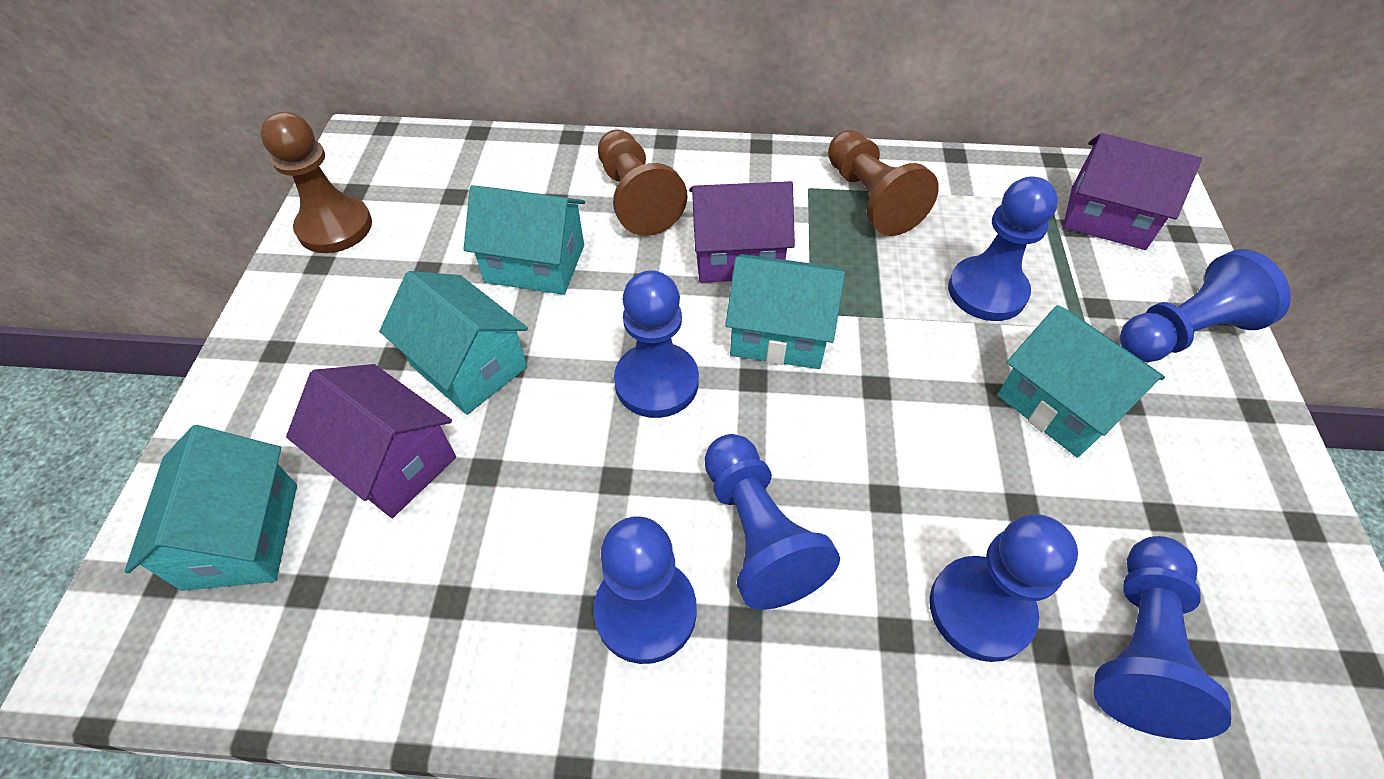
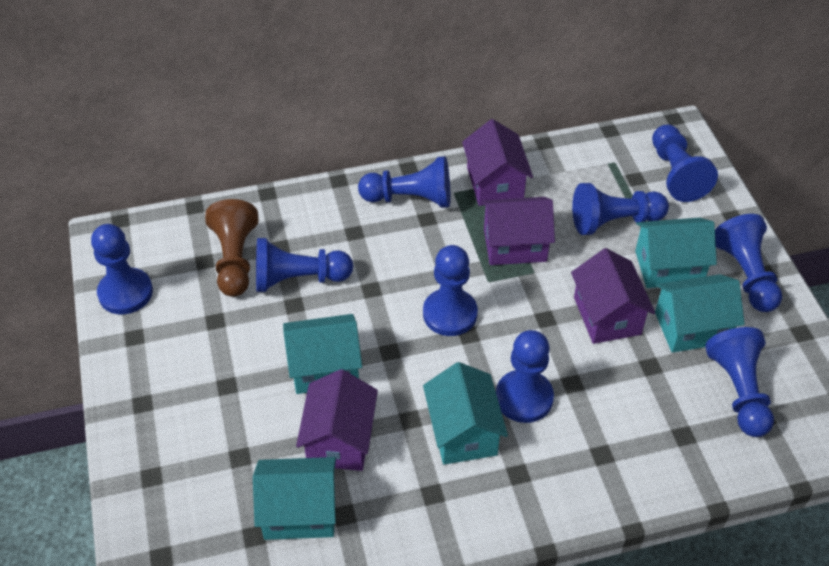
blue pawn: [594,516,697,664] [614,270,699,418] [705,434,840,610] [930,514,1078,662] [948,176,1058,321] [1094,536,1231,740] [1120,249,1291,362] = 7 -> [91,224,153,314] [256,238,353,292] [358,156,450,208] [423,245,478,336] [496,330,554,423] [572,183,669,235] [652,125,718,202] [705,327,774,437] [715,214,782,312] = 9
brown pawn: [260,112,372,253] [598,130,688,236] [828,130,939,236] = 3 -> [205,199,258,297] = 1
purple house: [286,364,456,518] [689,181,795,283] [1063,133,1202,250] = 3 -> [296,369,378,471] [462,119,533,206] [482,197,555,265] [571,248,655,344] = 4

